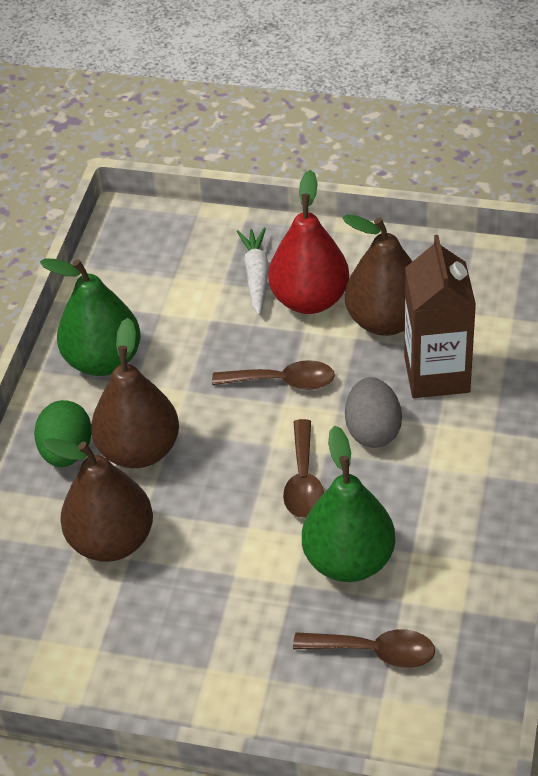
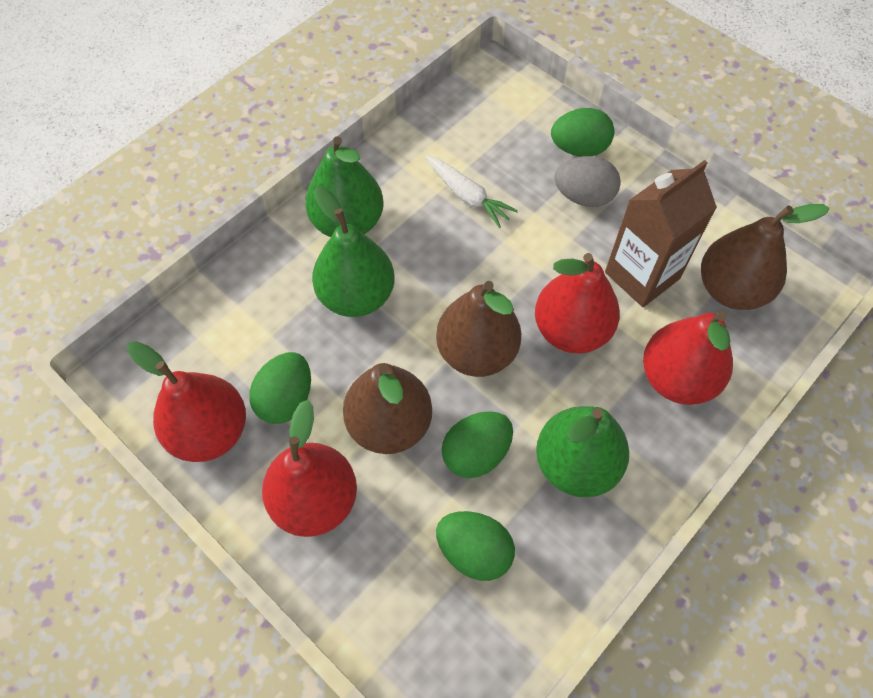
brown spoon: [212,360,335,390] [283,419,324,518] [293,629,435,668] = 3 -> none = 0
green egg: [34,400,91,467] = 1 -> [249,352,311,424] [436,511,515,581] [442,411,513,478] [551,108,614,157] = 4
green pear: [40,258,141,376] [302,426,395,582] = 2 -> [305,136,384,237] [312,186,395,317] [536,406,629,498] = 3
red pear: [268,170,349,314] = 1 -> [127,341,246,462] [262,400,357,537] [535,253,620,353] [643,311,733,405] = 4

